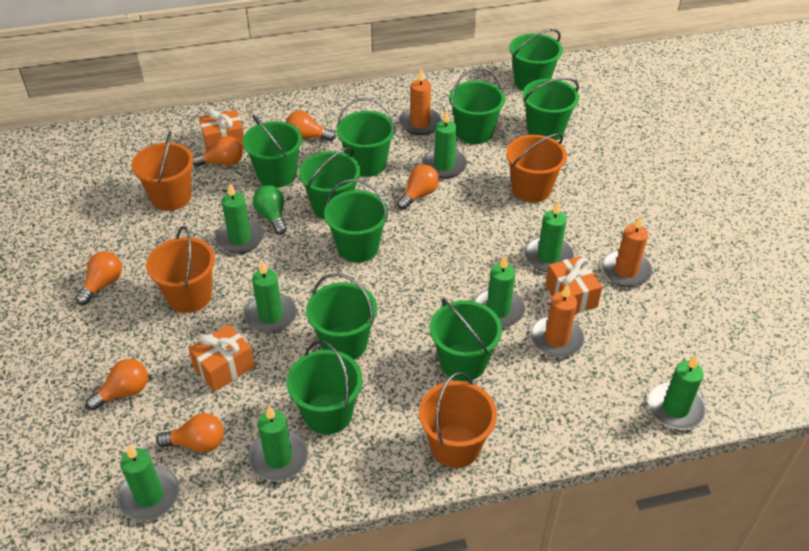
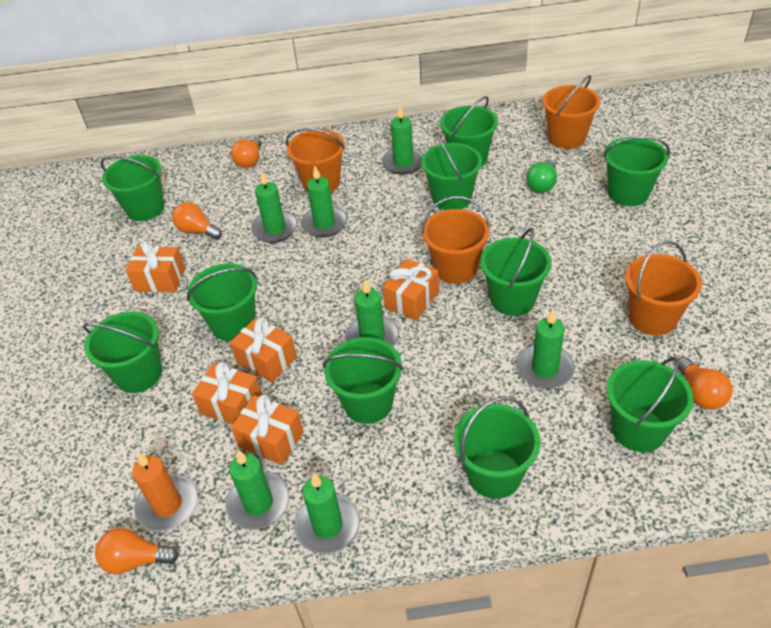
green candle: [117,444,179,521] [215,183,264,254] [244,261,297,334] [248,406,308,481] [422,110,467,178] [474,255,525,328] [524,201,574,272] [648,355,706,429] = 8 -> [226,450,289,530] [251,172,298,243] [294,473,360,554] [301,166,347,238] [345,279,399,346] [382,105,424,175] [516,309,575,389] = 7
orange candle: [399,69,442,135] [531,284,585,357] [602,215,653,287] = 3 -> [132,452,198,532] = 1
orange gift: [188,324,255,392] [199,108,244,151] [546,256,602,314] = 3 -> [126,241,185,292] [192,361,262,424] [230,317,297,383] [231,395,304,465] [383,259,439,321] = 5
orange light bulb: [76,251,122,305] [86,359,148,410] [156,413,224,453] [193,136,243,167] [286,111,336,141] [397,165,439,210] = 6 -> [95,528,179,574] [172,202,222,240] [231,137,262,168] [678,357,732,409] = 4

